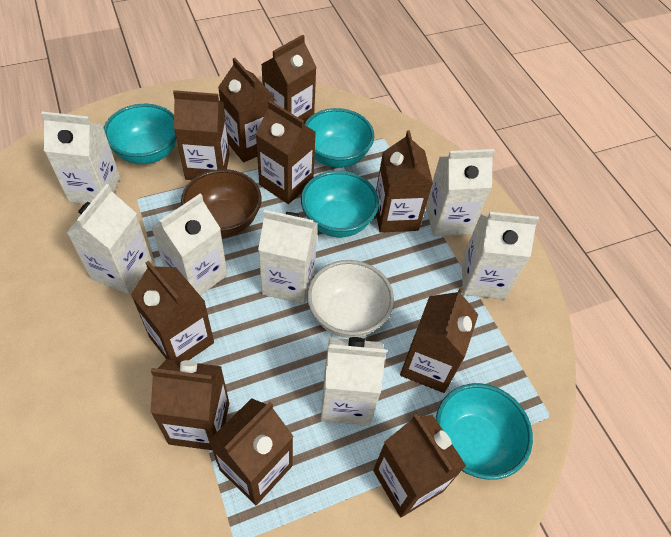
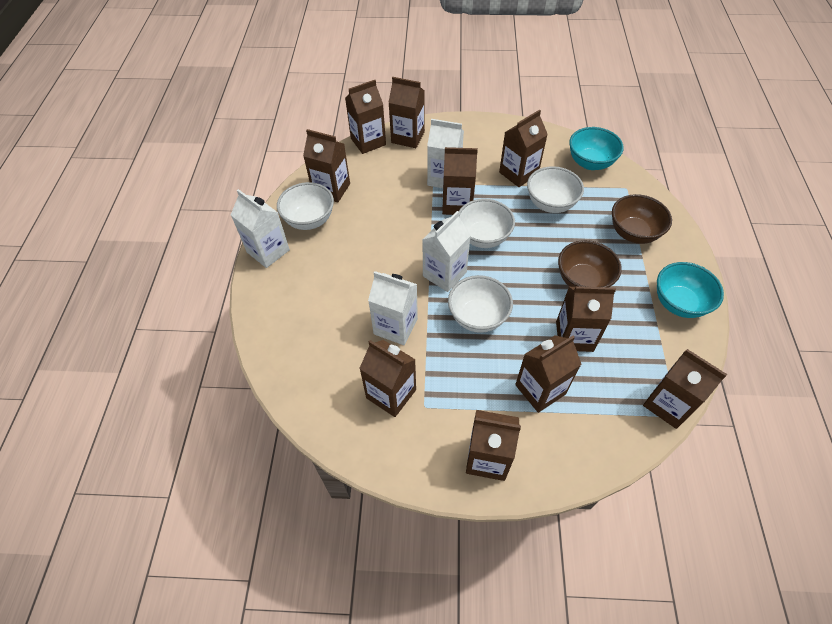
brown bowl: [181,169,261,237] = 1 -> [558,240,622,287] [612,194,672,244] = 2
turquoise bowl: [104,104,177,164] [301,171,379,237] [304,108,375,168] [436,383,533,480] = 4 -> [569,127,624,170] [657,262,724,318] = 2
white bowl: [307,260,394,338] = 1 -> [277,182,334,230] [448,275,513,333] [459,199,515,248] [527,166,584,213] = 4
white carton: [41,112,120,204] [67,184,152,294] [151,194,228,296] [258,210,318,304] [321,337,387,426] [426,149,495,236] [462,212,539,299] = 7 -> [231,189,290,268] [368,271,418,345] [422,211,471,292] [427,119,464,188] = 4

